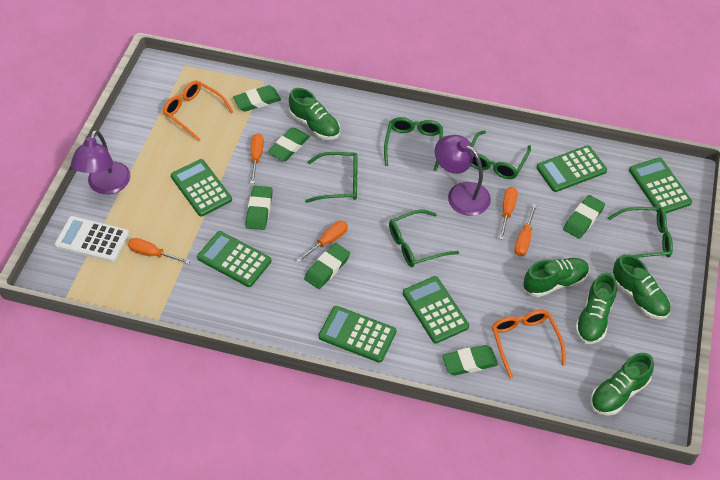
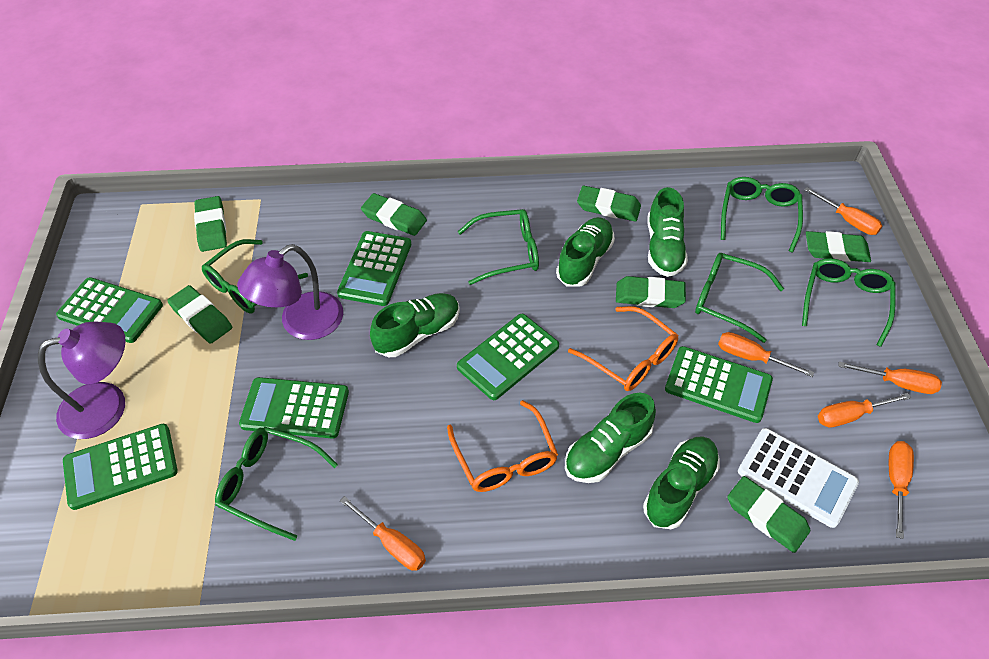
green eraser: [233,85,281,111] [245,186,273,230] [268,127,310,161] [304,243,350,289] [442,345,498,375] [563,195,605,239] = 6 -> [167,285,232,344] [194,196,227,252] [361,193,427,236] [577,186,641,221] [616,276,686,308] [727,476,811,553] [806,231,871,262] = 7
green glasses: [305,152,358,203] [384,117,443,171] [389,210,459,267] [471,131,531,179] [608,207,673,260] = 5 -> [202,239,308,313] [215,427,338,541] [458,209,539,285] [695,253,784,343] [721,177,803,252] [802,258,896,347] = 6
orange screwdriver: [128,238,190,264] [250,134,264,184] [296,221,348,263] [499,187,518,240] [514,204,537,256] = 5 -> [340,496,426,571] [718,332,814,377] [804,187,882,235] [818,393,911,427] [838,362,942,394] [889,441,914,539] = 6

